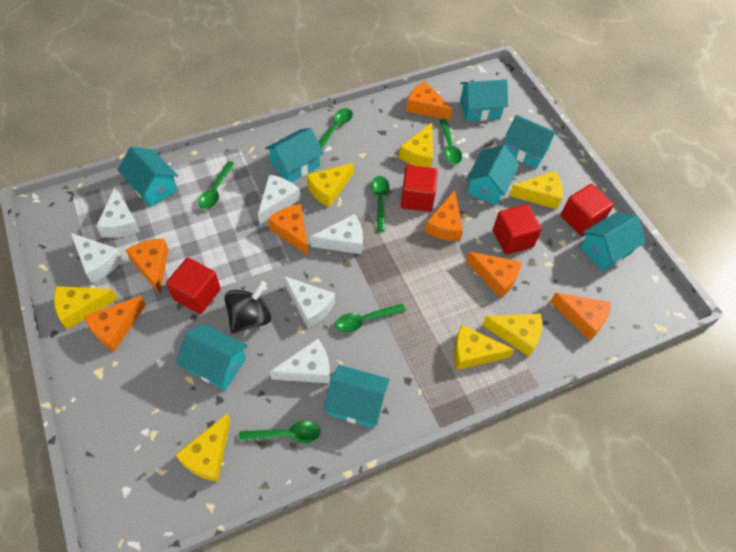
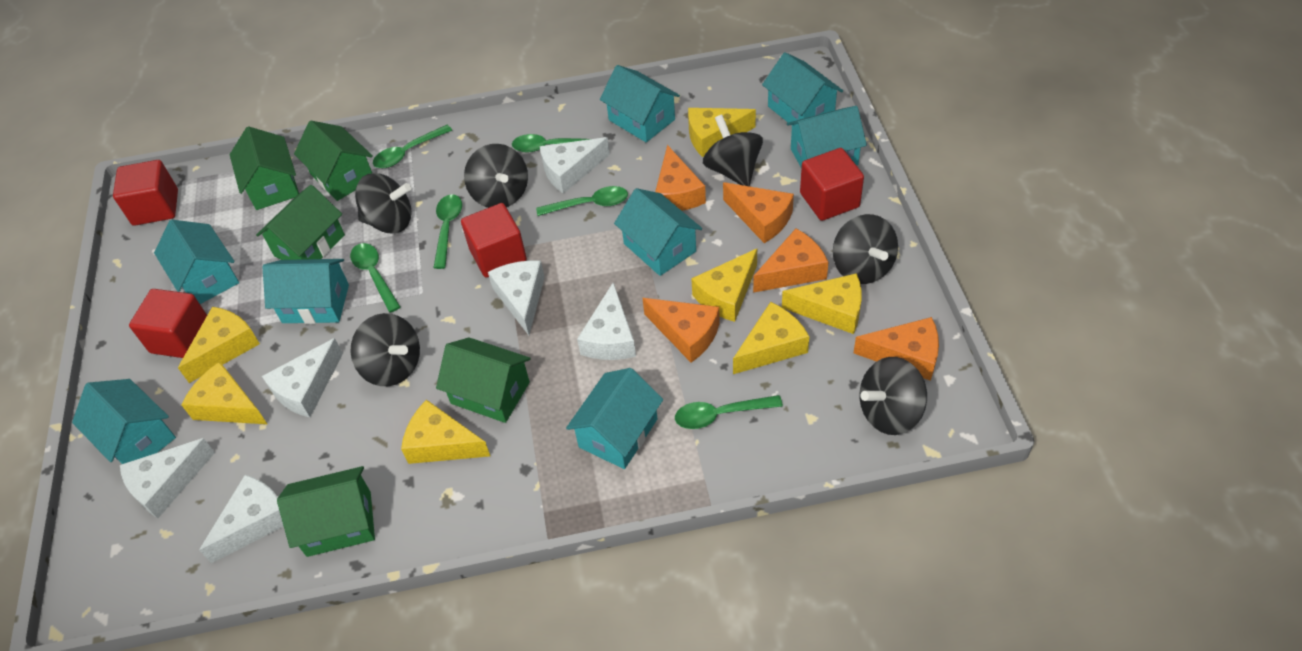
black spinning top: [224,281,271,334] = 1 -> [350,313,420,386] [355,173,412,234] [464,144,528,208] [703,114,763,186] [833,214,898,284] [860,357,927,435] = 6
green house: none = 0 -> [230,126,299,210] [256,185,345,260] [277,466,375,557] [294,121,373,201] [436,337,531,423] = 5
orange cheese: [84,296,146,351] [126,239,168,294] [268,204,308,256] [406,81,452,120] [425,190,463,241] [466,252,522,299] [550,293,611,341] = 7 -> [643,298,720,363] [655,145,706,211] [723,182,794,243] [753,229,829,293] [854,317,939,381] = 5

